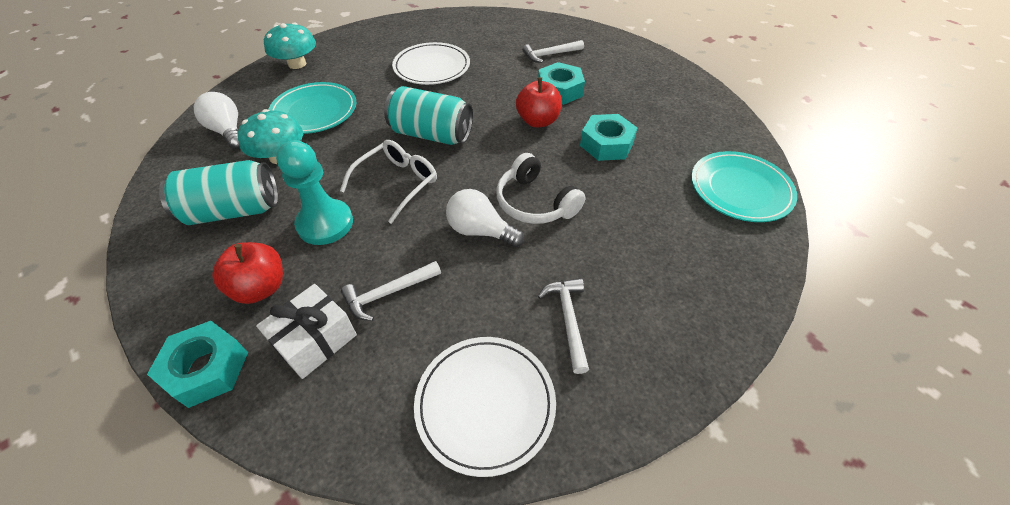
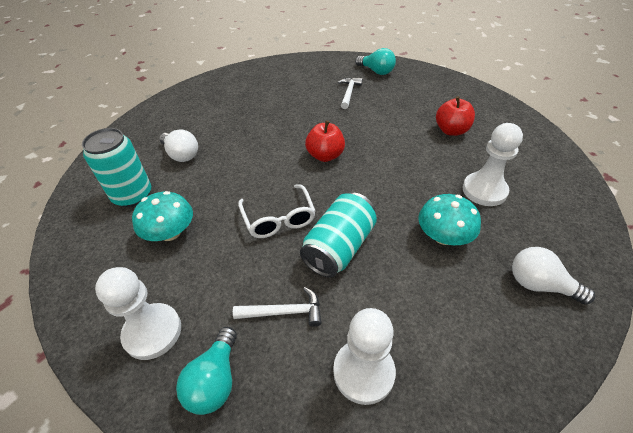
turquoise light bulb: none = 0 -> [176,327,237,415] [355,48,396,75] = 2
turquoise nut: [147,321,248,408] [538,62,585,105] [580,114,637,161] = 3 -> none = 0
turquoise pawn: [276,140,353,245] = 1 -> none = 0
turquoise plate: [268,82,357,134] [691,151,797,222] = 2 -> none = 0
white gift: [256,284,357,379] = 1 -> none = 0
white hammer: [341,261,441,321] [522,40,584,63] [538,278,589,374] = 3 -> [233,287,322,327] [338,78,363,109] = 2
white headphones: [496,153,585,224] = 1 -> none = 0
white pawn: none = 0 -> [95,267,181,360] [333,308,396,405] [463,123,523,206] = 3
white plate: [392,42,470,85] [414,337,556,477] = 2 -> none = 0

